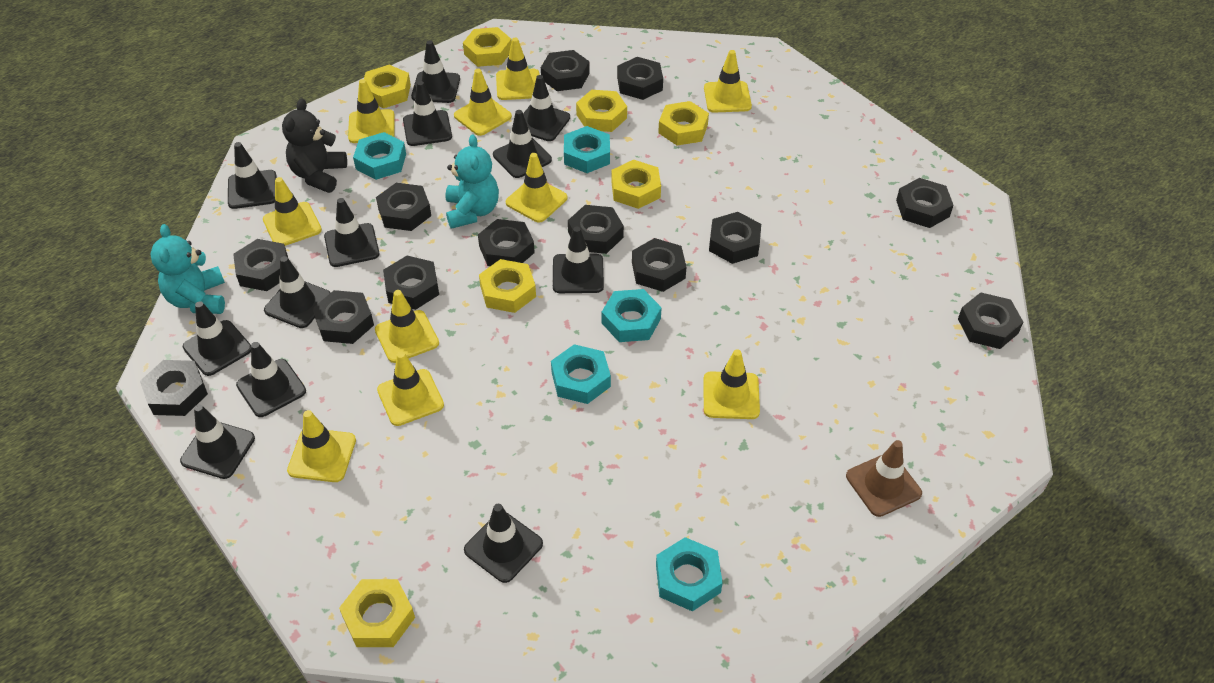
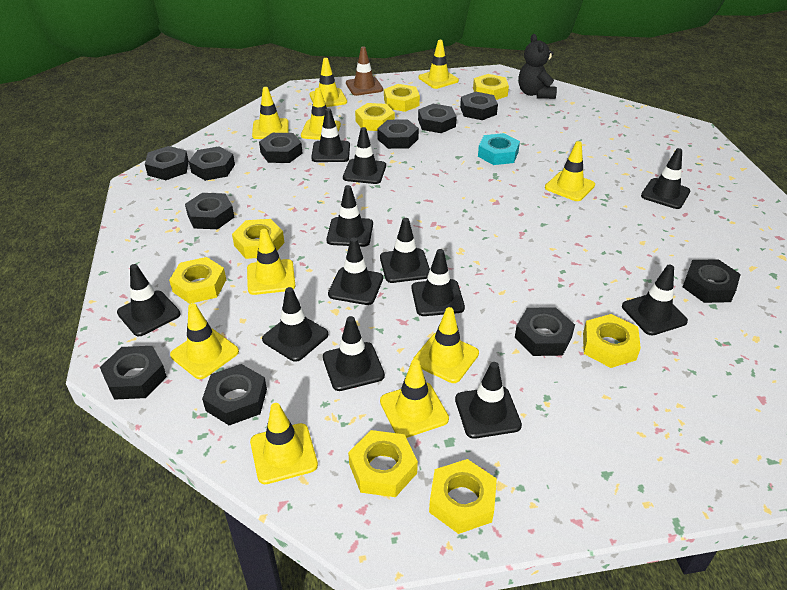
black nut: [140,360,208,416] [233,239,288,291] [312,290,374,344] [376,183,431,231] [383,256,439,310] [478,219,535,266] [541,50,590,91] [568,205,624,254] [617,57,663,100] [632,238,686,292] [709,212,761,264] [896,178,953,228] [958,292,1023,349] = 13 -> [100,346,167,400] [145,146,189,180] [185,193,234,229] [189,146,235,181] [202,364,267,425] [259,133,303,163] [377,119,419,149] [418,104,457,133] [460,92,498,120] [515,307,575,356] [683,259,741,303] = 11
turquoise nut: [353,132,406,180] [551,344,611,404] [564,126,610,173] [602,289,662,342] [656,537,723,611] = 5 -> [478,133,520,165] = 1
turquoise teddy bear: [150,224,225,314] [446,135,499,229] = 2 -> none = 0
yellow nut: [339,579,415,647] [364,65,411,108] [463,27,512,67] [479,259,536,313] [576,90,627,132] [611,160,661,209] [658,101,709,146] = 7 -> [169,257,226,304] [232,219,284,259] [348,430,418,497] [355,103,395,131] [384,84,420,112] [429,459,497,534] [473,74,509,100] [583,314,641,368] = 8

